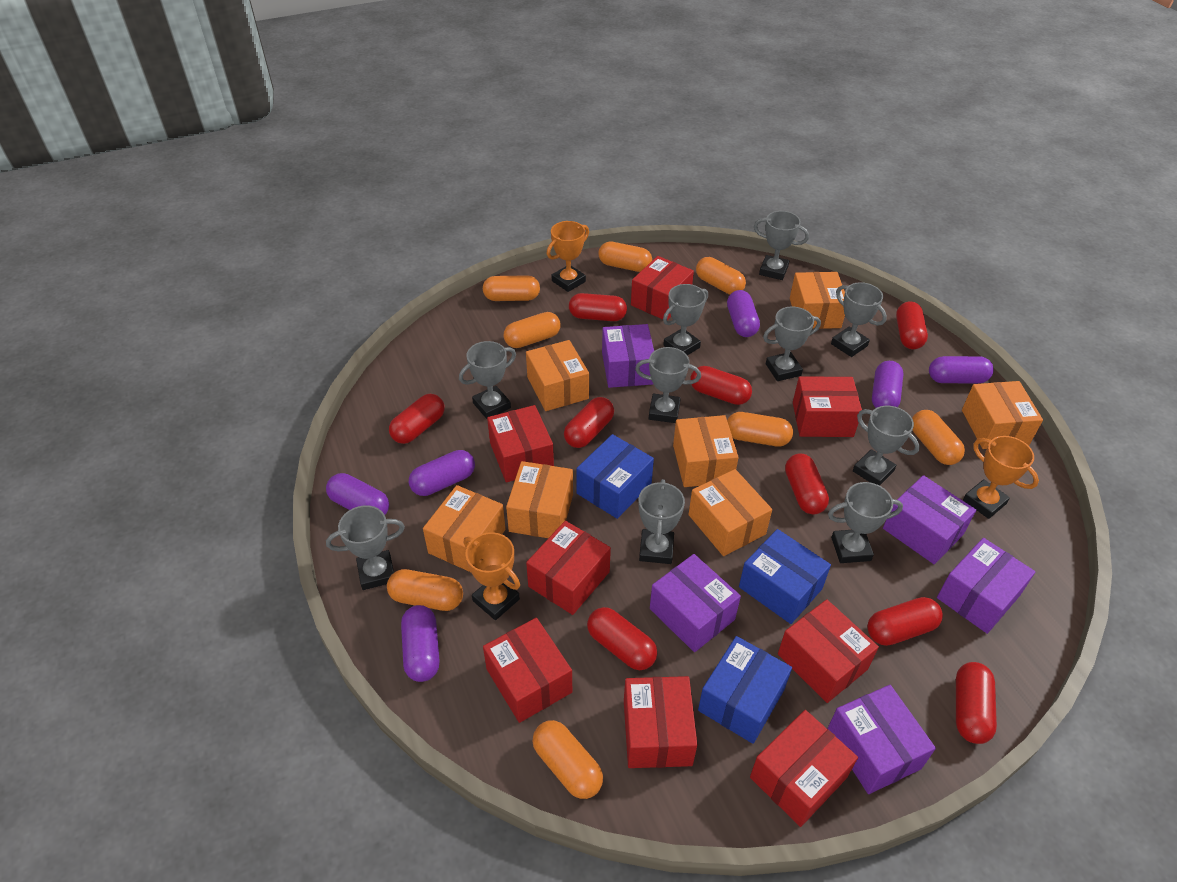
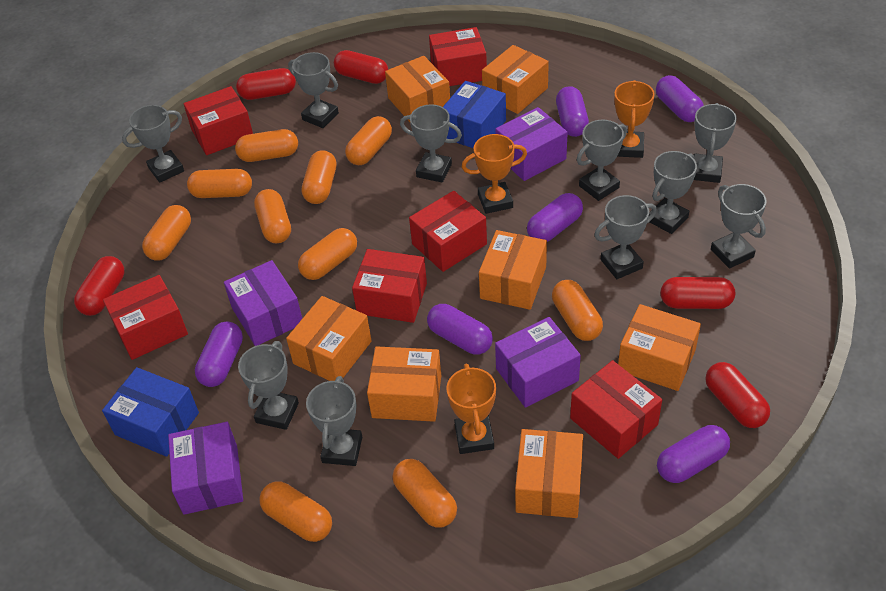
blue box: [576,434,654,519] [698,636,792,744] [739,529,831,624] = 3 -> [102,367,199,457] [443,81,506,148] = 2
orange capsule: [387,569,463,611] [483,275,540,301] [504,312,561,348] [532,720,603,799] [598,242,652,272] [696,257,746,295] [727,412,793,446] [912,410,965,465] = 8 -> [142,205,191,261] [187,169,252,198] [235,129,298,162] [254,189,291,243] [259,481,332,542] [298,228,357,280] [302,150,336,204] [345,116,392,165] [393,459,457,528] [552,280,603,341] = 10
purple box: [602,324,654,388] [650,554,741,652] [827,685,936,794] [883,475,976,564] [937,538,1035,634] = 5 -> [168,422,243,515] [224,260,302,346] [495,107,568,181] [495,317,581,408] = 4
red box: [483,618,572,723] [487,405,554,482] [526,521,611,615] [624,676,697,768] [631,256,694,320] [750,710,858,827] [778,599,879,703] [793,376,862,437] = 8 -> [103,275,188,360] [184,86,253,155] [352,249,427,323] [409,191,487,272] [429,27,487,86] [570,360,662,459] = 6
red capsule: [389,394,445,444] [564,397,614,448] [569,293,627,321] [587,607,657,670] [690,366,752,405] [785,454,829,515] [867,597,943,646] [896,301,928,349] [956,662,997,744] = 9 -> [74,256,125,316] [236,68,296,100] [334,50,388,84] [660,277,735,309] [706,362,770,428] = 5

